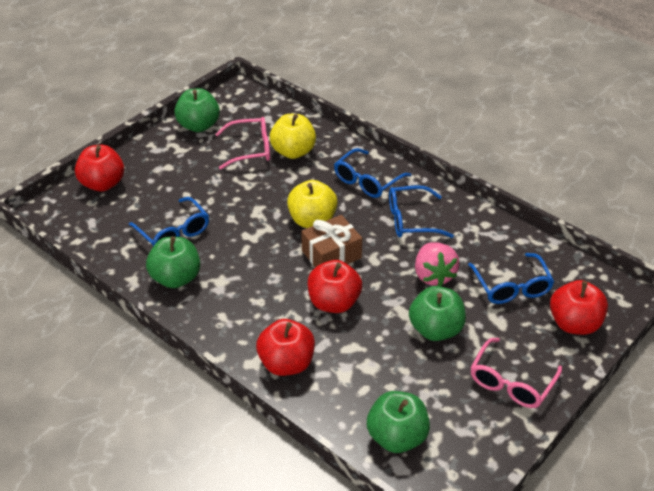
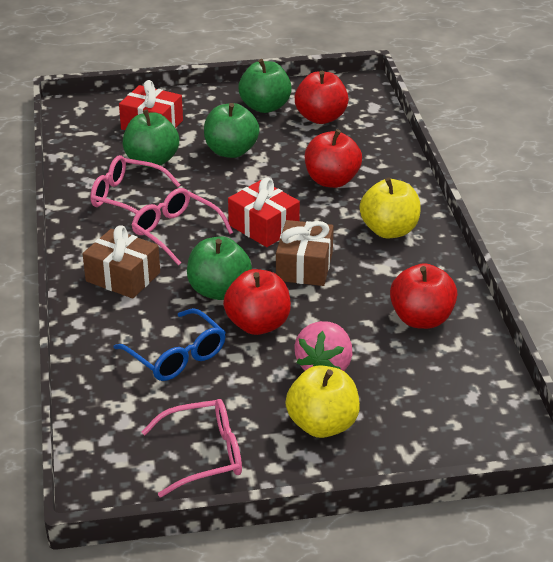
blue glasses: [129,197,209,246] [334,148,412,198] [389,185,454,238] [468,253,554,304] = 4 -> [114,308,226,381] = 1
brown gift: [301,215,362,267] = 1 -> [83,225,160,299] [276,220,334,286] = 2
pink glasses: [215,117,270,170] [470,338,562,408] = 2 -> [90,155,180,214] [132,188,233,266] [142,399,242,497] = 3
red gift: none = 0 -> [119,80,183,130] [228,178,300,247] = 2

